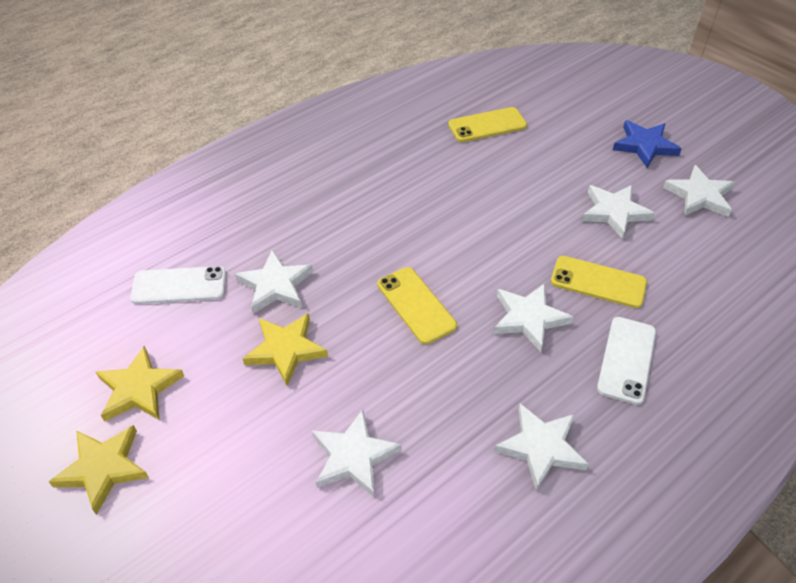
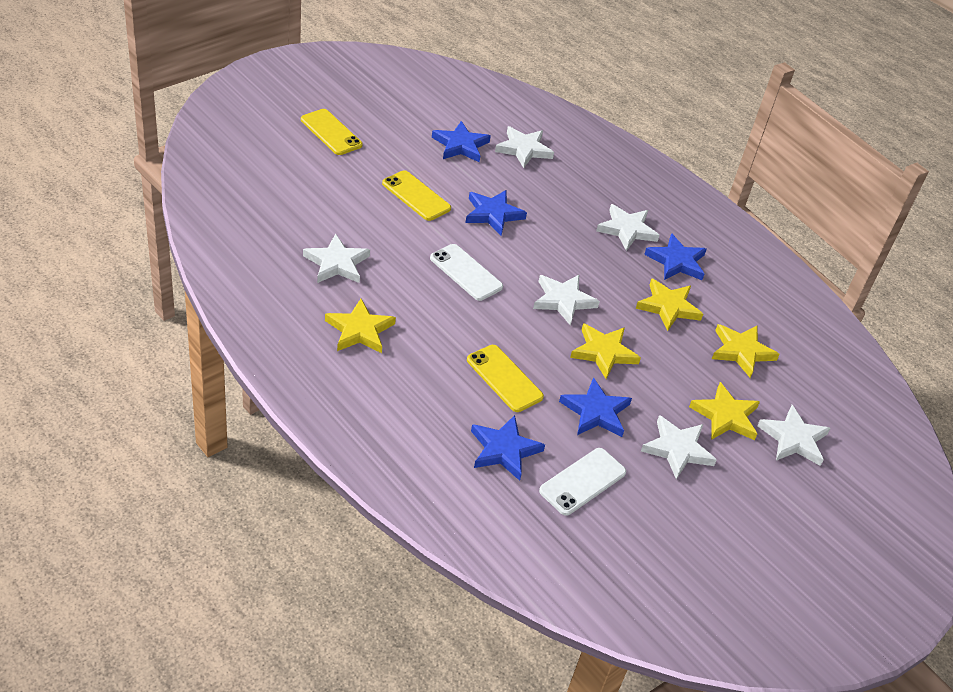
blue star: [613,120,682,168] = 1 -> [432,121,491,163] [465,190,527,236] [471,415,545,481] [559,377,632,437] [644,233,707,280] = 5
yellow star: [49,425,149,515] [96,345,184,422] [242,313,328,386] = 3 -> [325,299,396,353] [570,323,641,379] [636,278,703,331] [689,382,760,440] [712,324,780,378] = 5

